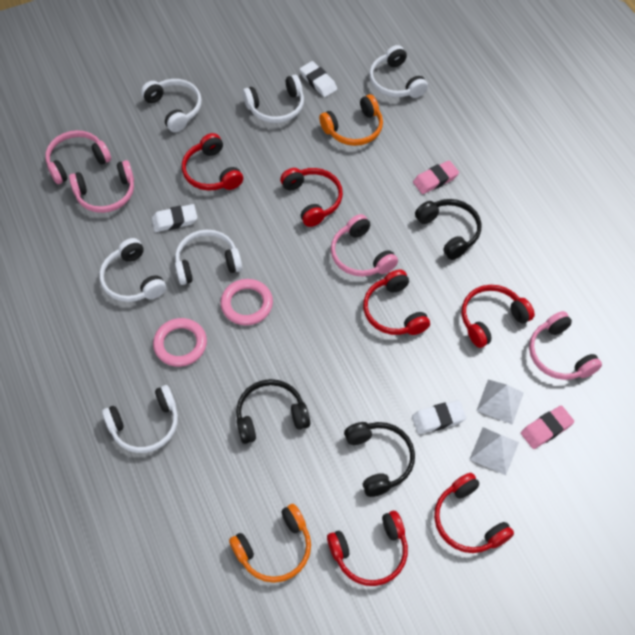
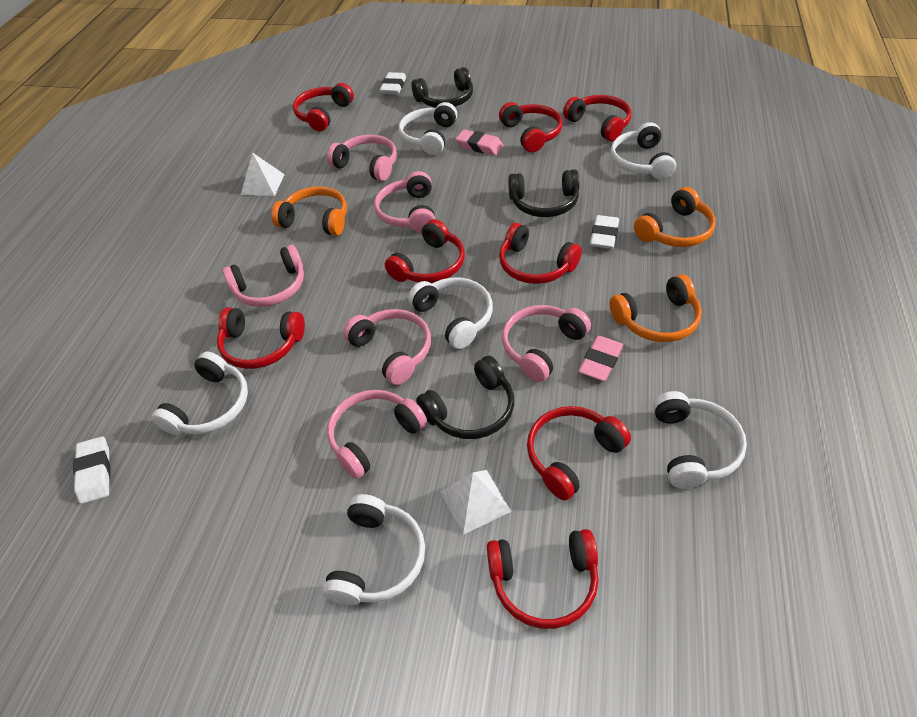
orange headphones: [229,504,311,583] [319,94,383,146] = 2 -> [271,186,347,236] [609,274,702,342] [634,187,716,247] = 3
pink headphones: [45,130,111,184] [69,160,134,213] [331,214,398,277] [529,311,602,380] = 4 -> [222,245,304,307] [327,135,397,181] [327,390,427,479] [343,309,431,385] [374,171,435,233] [502,305,591,382] = 6
pink ring: [153,318,207,367] [221,279,273,325] = 2 -> none = 0
red headphones: [182,133,243,191] [280,168,343,227] [327,511,408,586] [363,270,430,335] [434,473,514,553] [462,285,535,348] = 6 -> [217,307,305,369] [293,83,354,131] [385,219,465,283] [487,529,599,629] [499,102,563,153] [499,223,582,284] [527,406,631,500] [563,95,631,141] = 8

